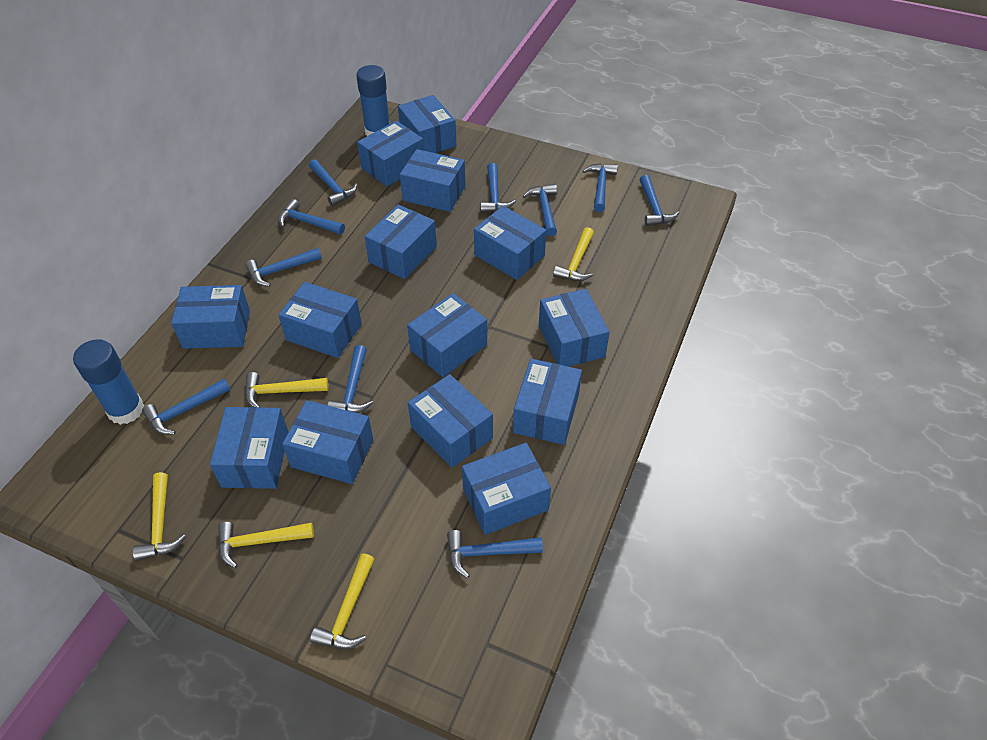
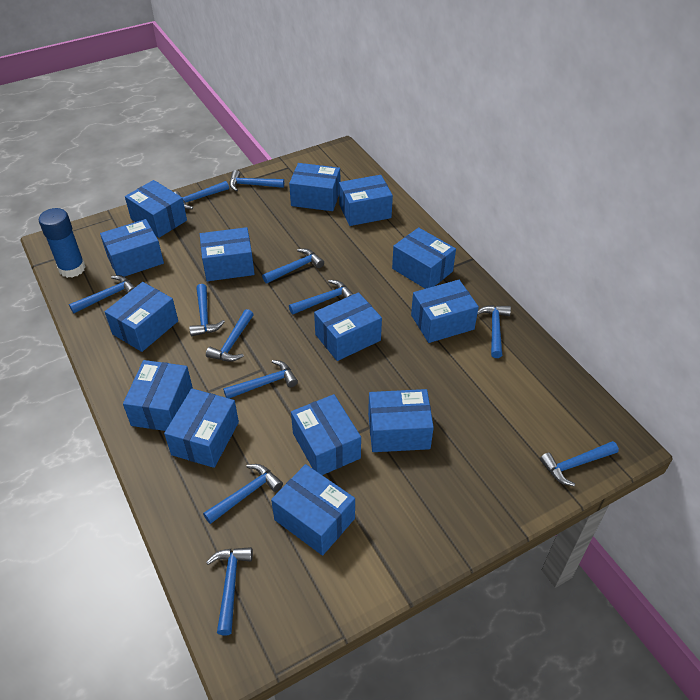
blue glue stick: [73,339,144,425] [356,65,390,136] = 2 -> [39,208,86,278] = 1
blue hammer: [142,379,230,435] [245,248,322,287] [278,199,345,235] [309,159,358,206] [327,345,373,413] [447,530,543,578] [480,163,516,213] [523,184,557,236] [583,164,618,212] [639,175,679,226] = 10 -> [69,275,135,313] [174,181,229,209] [189,284,225,336] [203,464,283,524] [206,309,254,362] [206,547,253,635] [223,360,298,399] [229,170,284,191] [262,249,324,284] [289,280,353,314] [477,305,511,358] [540,441,619,486] = 12
yellow hammer: [133,472,186,561] [218,522,314,568] [245,372,329,408] [310,553,375,649] [553,227,594,281] = 5 -> none = 0

